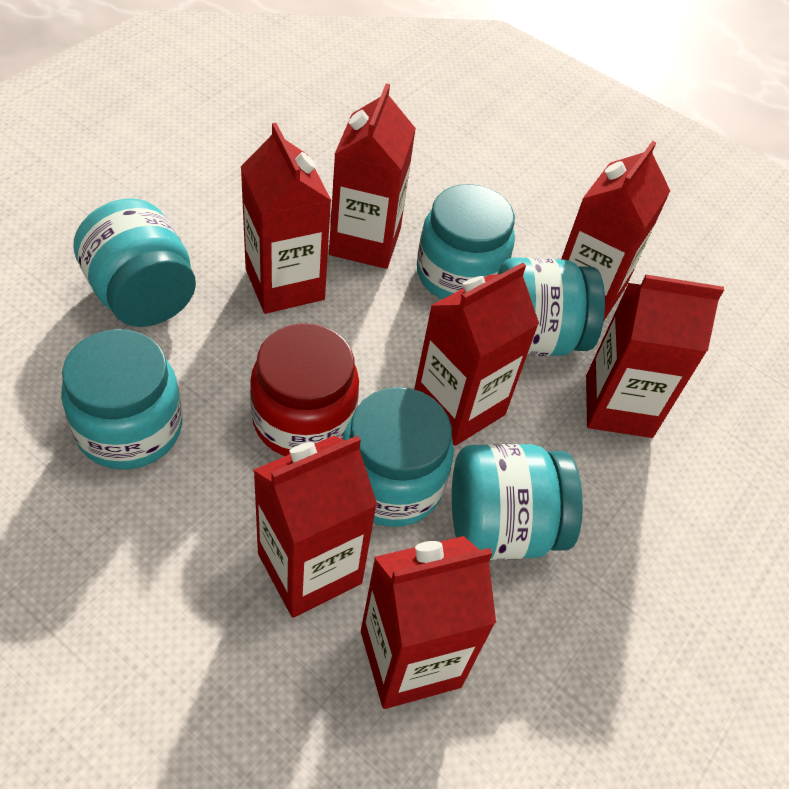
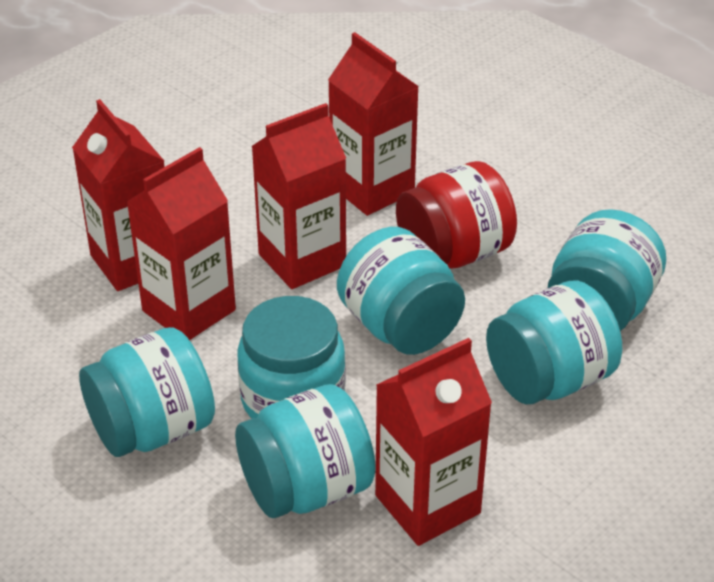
red carton: [241,123,331,314] [253,435,377,618] [329,83,416,269] [361,536,496,709] [414,263,539,446] [561,141,670,320] [586,275,724,438] = 7 -> [72,99,165,291] [127,147,236,340] [251,103,346,289] [328,32,419,216] [375,338,492,546] = 5

